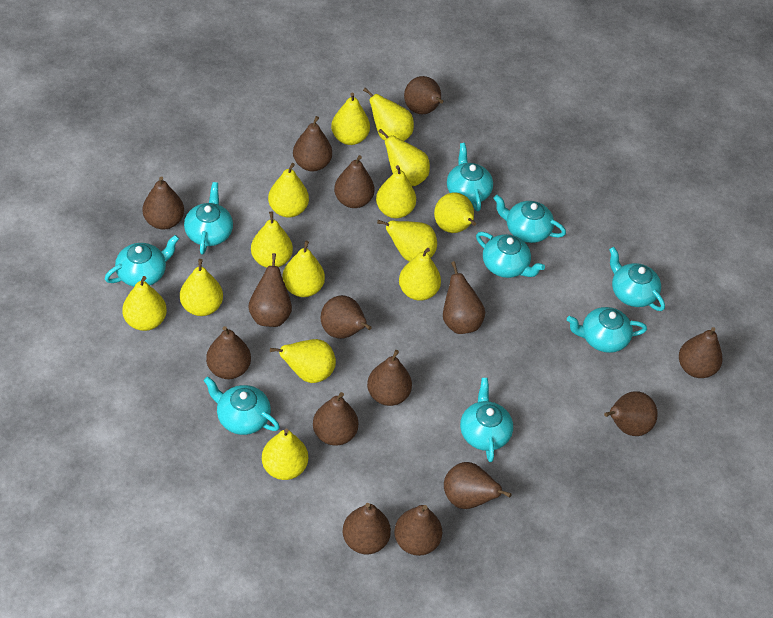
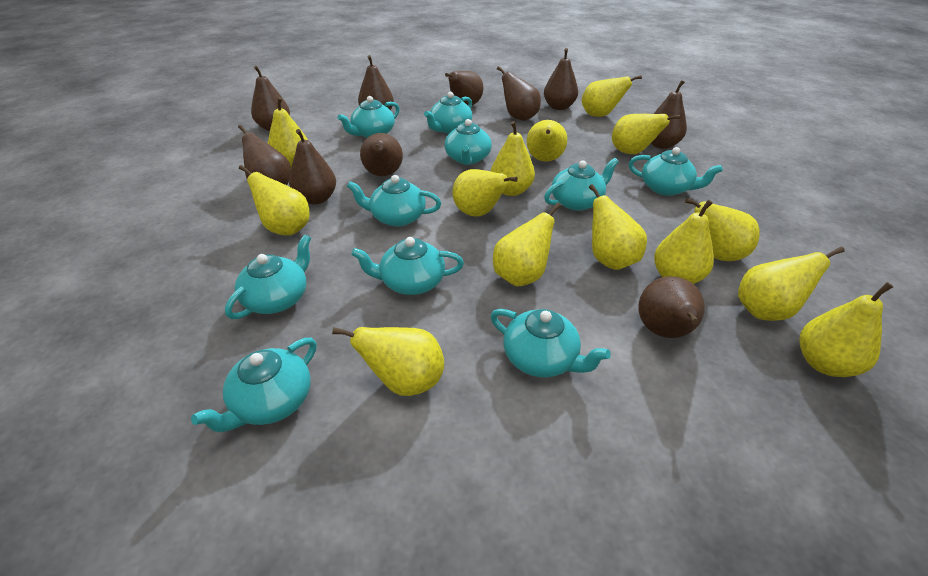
brown pear: [143,176,184,230] [206,326,251,379] [248,253,292,327] [293,116,332,172] [313,392,358,446] [321,295,372,339] [334,155,374,208] [342,503,391,554] [367,350,412,406] [394,505,442,556] [404,76,443,114] [443,261,485,334] [444,462,512,509] [604,392,658,436] [679,327,722,378] = 15 -> [238,125,291,185] [251,66,290,131] [289,129,336,205] [358,55,394,110] [360,133,403,176] [445,71,483,105] [497,66,541,121] [544,48,578,110] [638,276,705,338] [651,80,687,149] = 10
turquoise teapot: [105,235,179,287] [184,182,233,254] [203,376,280,435] [447,143,493,211] [460,378,513,462] [476,232,545,278] [493,195,566,243] [567,307,647,353] [609,247,665,311] = 9 -> [191,338,317,432] [225,234,311,319] [337,96,400,138] [347,175,441,227] [351,237,464,295] [424,92,472,134] [444,119,492,165] [490,309,611,377] [544,158,619,211] [629,147,723,196] = 10

